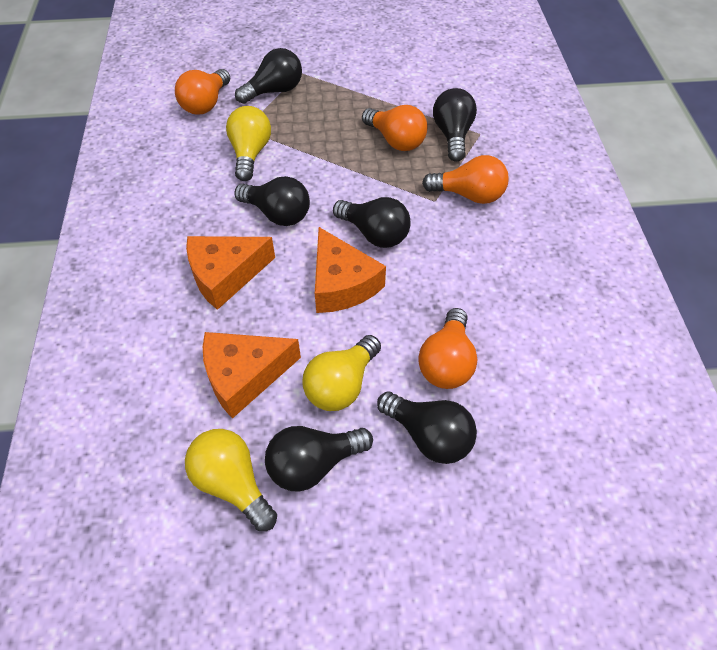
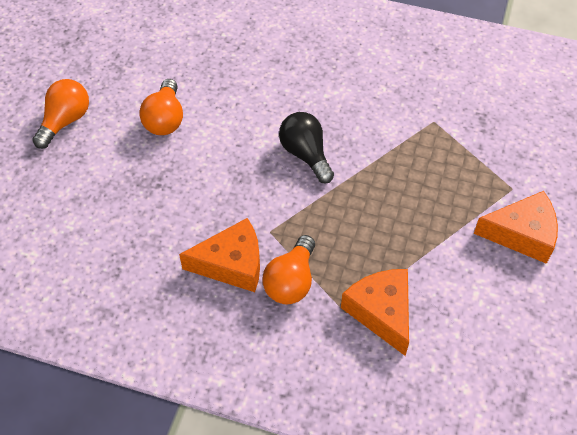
black light bulb: [235,48,302,104] [235,176,310,226] [265,426,373,492] [333,197,411,248] [377,391,477,464] [433,88,477,162] = 6 -> [279,112,334,184] = 1
orange light bulb: [175,69,230,115] [362,105,427,151] [418,308,477,389] [422,155,509,204] = 4 -> [32,79,89,149] [139,79,183,135] [262,235,315,304] = 3
yellow light bulb: [185,429,277,531] [226,106,271,181] [302,335,381,411] = 3 -> none = 0

